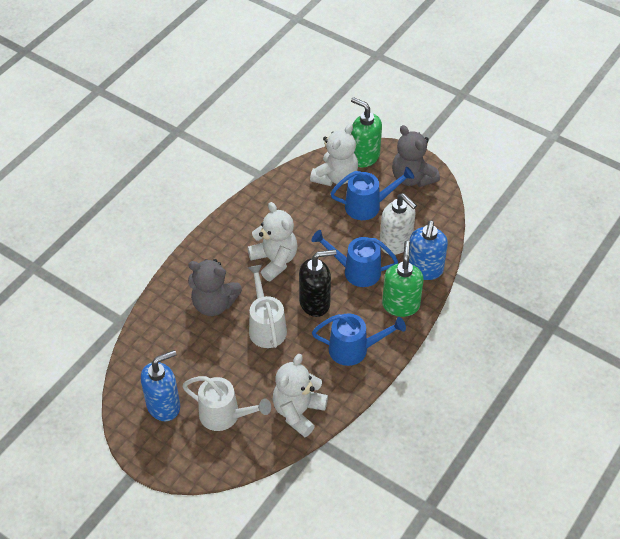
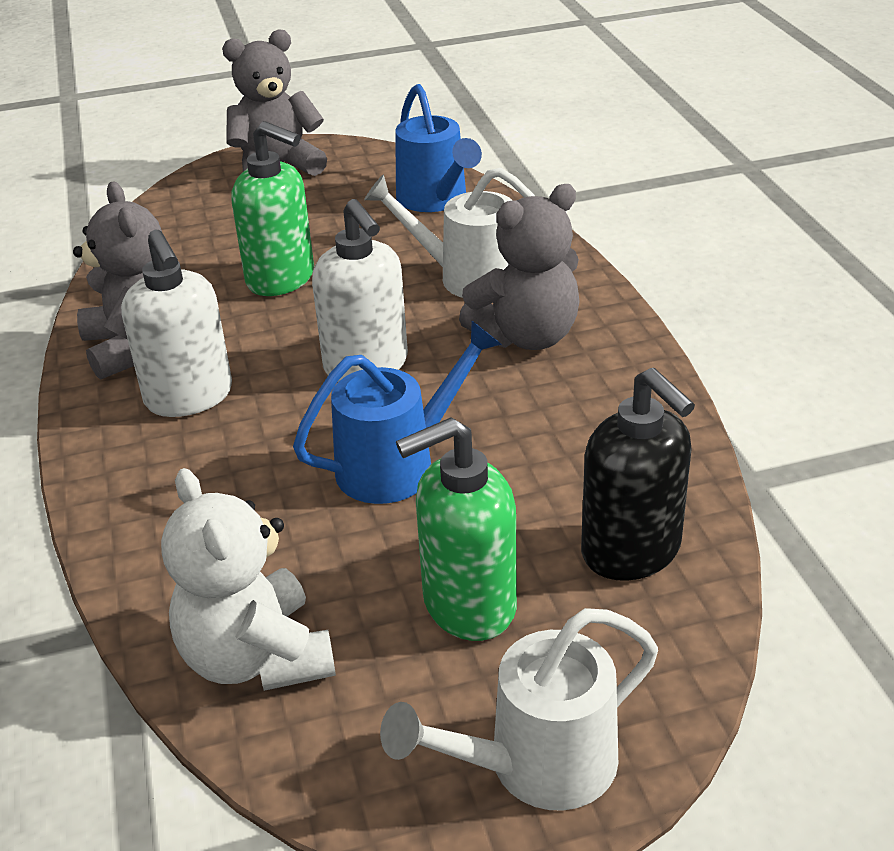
blue soap dispenser: [141,350,180,421] [409,220,448,280] = 2 -> none = 0
blue watering can: [311,230,398,287] [312,313,406,366] [330,167,414,220] = 3 -> [293,320,502,504] [395,84,482,212] = 2
grey teddy bear: [188,259,242,316] [392,125,440,187] = 2 -> [73,181,162,380] [222,29,327,176] [459,184,580,350] = 3
white soap dispenser: [380,193,417,255] = 1 -> [121,230,232,417] [312,199,408,382] = 2
white teddy bear: [247,202,298,281] [273,354,328,437] [310,124,358,186] = 3 -> [161,468,336,691] = 1

